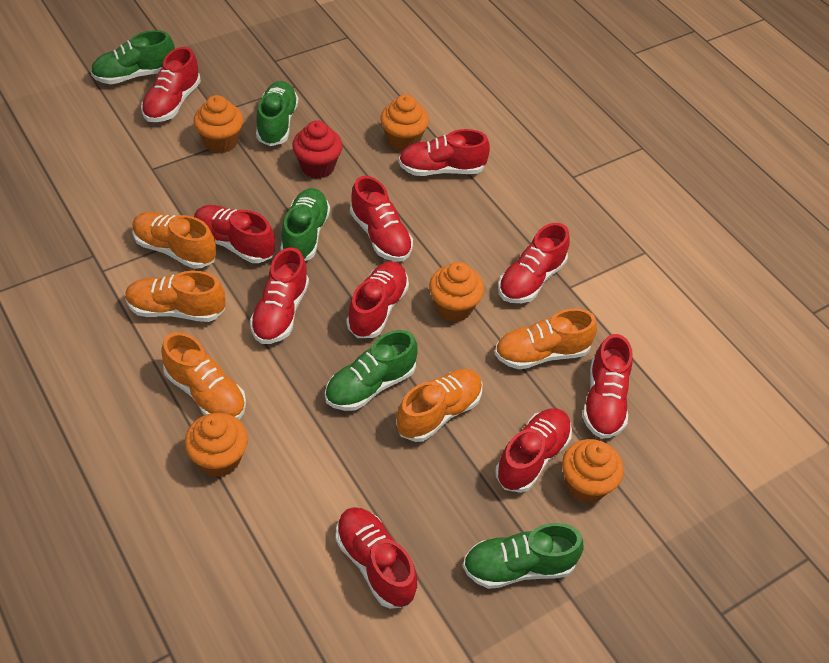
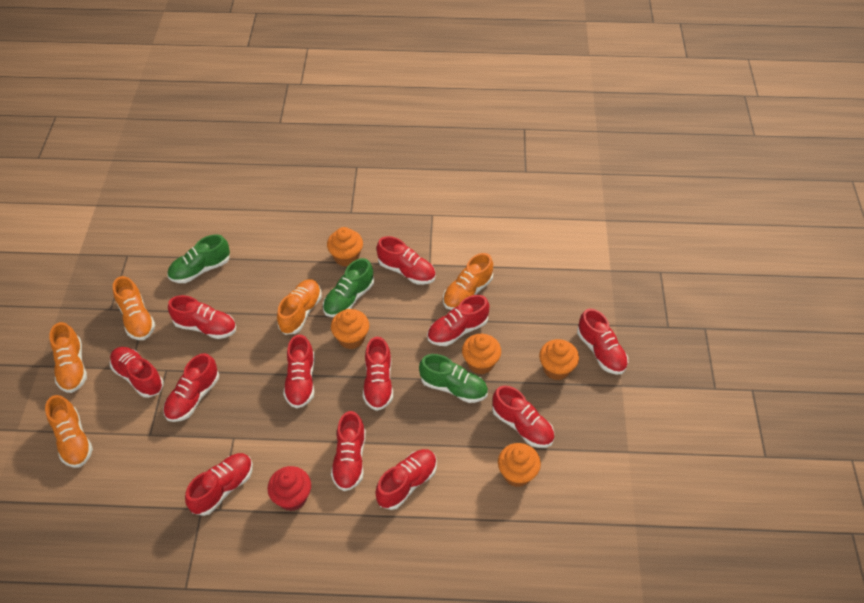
green shoe: [91,30,175,84] [256,81,299,146] [280,188,330,261] [325,330,418,411] [463,523,583,589] = 5 -> [167,234,230,283] [323,258,374,317] [419,354,488,403] = 3
red shoe: [141,47,201,122] [194,205,275,263] [250,247,309,344] [336,507,417,609] [346,261,409,338] [350,176,413,262] [398,129,490,176] [495,408,572,493] [498,223,570,303] [583,334,633,439] = 10 -> [110,347,164,398] [163,353,219,422] [168,295,236,339] [185,453,253,516] [283,334,315,408] [331,411,366,491] [363,337,393,411] [375,449,437,510] [377,236,436,285] [427,295,489,346] [492,385,554,448] [577,308,628,375] = 12

